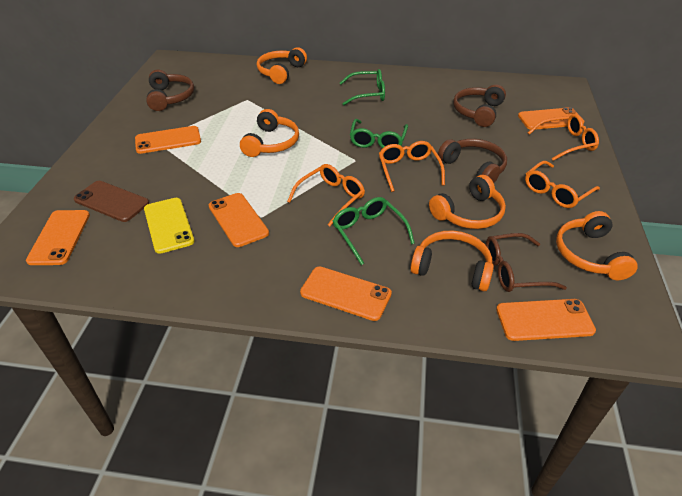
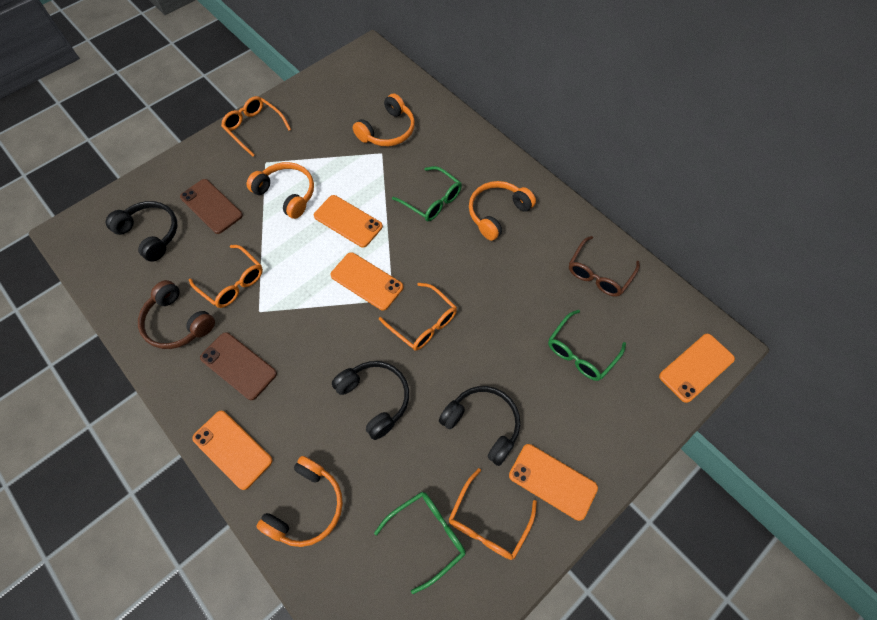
black headphones: none = 0 -> [106,201,177,262] [332,361,409,440] [439,386,520,466] = 3
brown headphones: [146,70,194,111] [438,139,507,183] [453,84,506,127] = 3 -> [138,280,215,349] = 1
brown phone: [74,181,149,222] = 1 -> [180,179,243,234] [200,332,277,400] = 2
orange headphones: [240,109,299,157] [257,47,307,84] [410,230,494,291] [429,175,506,229] [556,211,638,280] = 5 -> [247,162,314,219] [256,456,343,547] [353,93,415,146] [469,181,536,241] = 4
orange phone: [26,210,90,265] [135,126,201,154] [209,193,269,247] [300,266,392,321] [496,299,596,341] [518,107,584,130] = 6 -> [192,411,273,490] [314,195,383,247] [330,252,403,311] [509,444,598,521] [659,334,735,403] = 5
yellow phone: [144,198,194,254] = 1 -> none = 0

